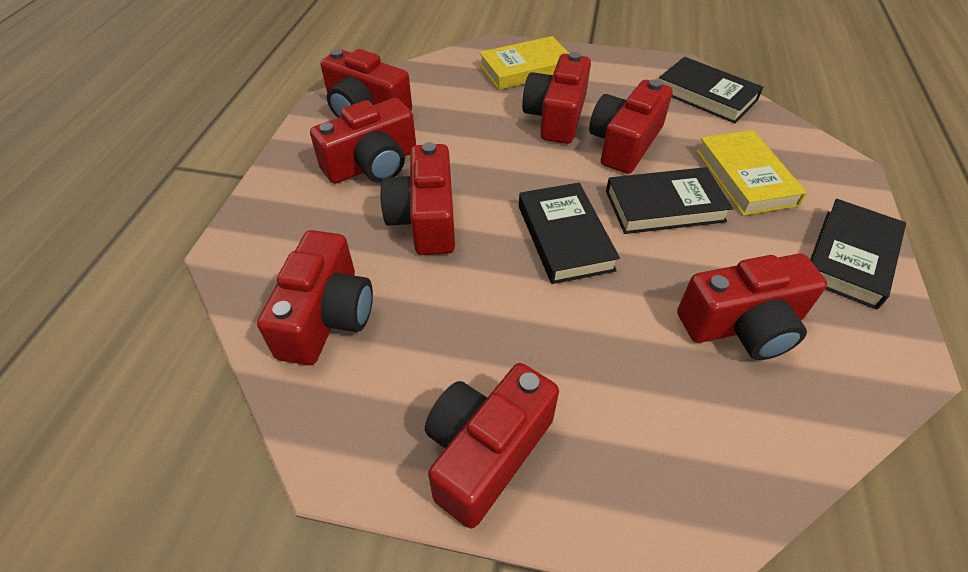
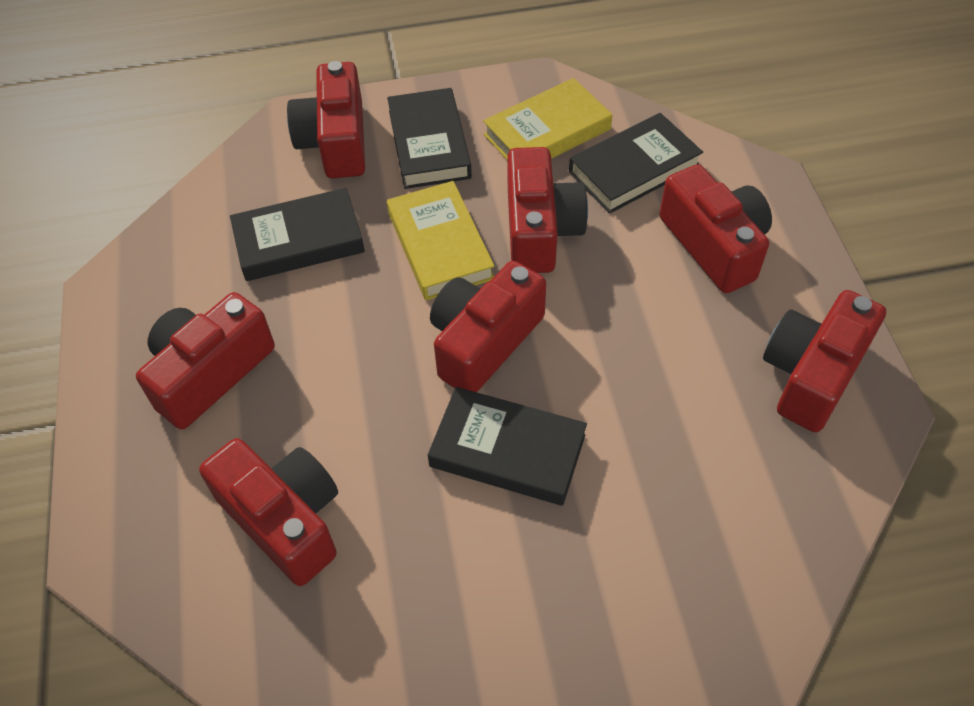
red camera: [257,230,373,365] [310,98,416,184] [321,49,412,118] [380,142,455,255] [425,363,559,528] [522,52,591,144] [589,79,673,174] [677,254,827,360] = 8 -> [136,292,275,429] [199,438,338,586] [287,61,365,178] [430,261,546,392] [508,147,588,273] [659,164,772,293] [763,290,886,433] = 7

